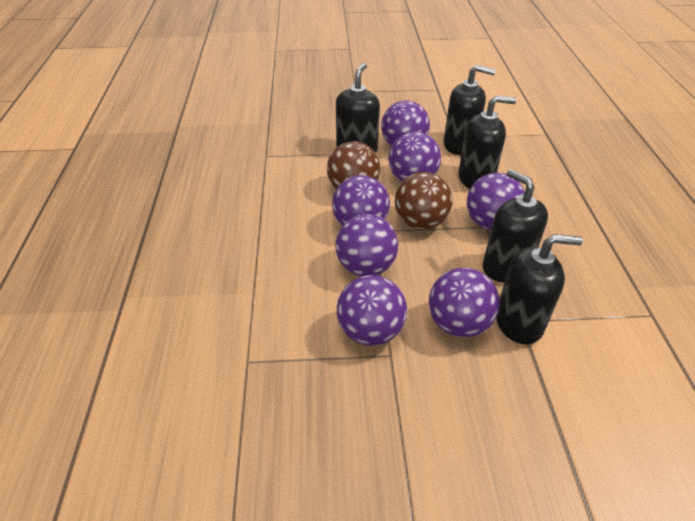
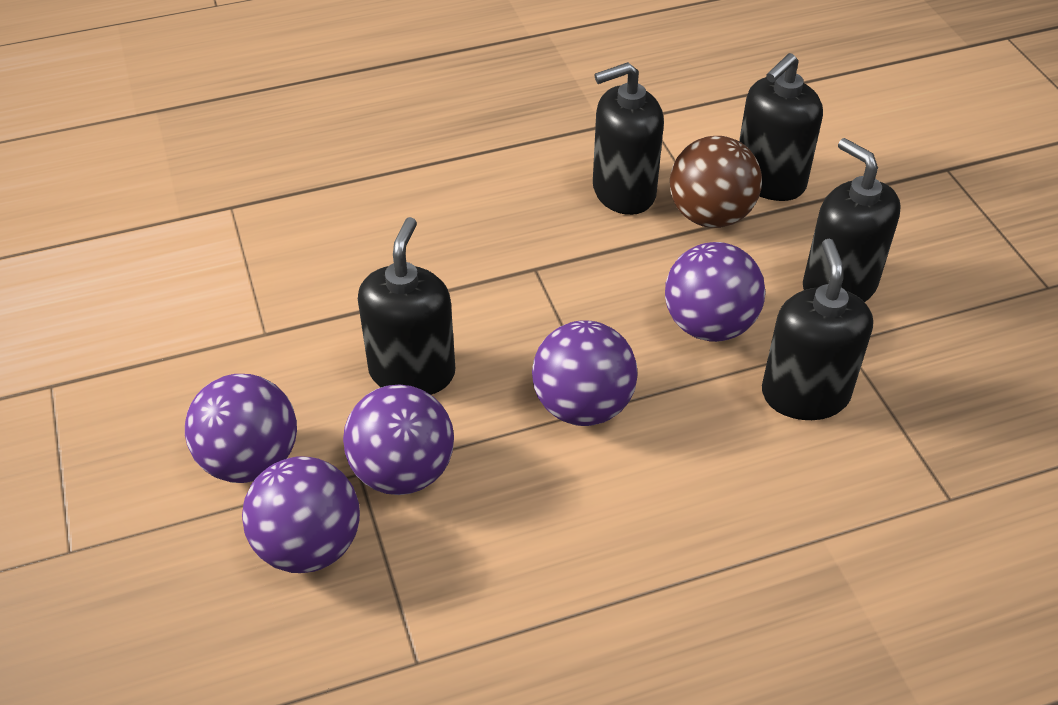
brown ball: [327,141,380,189] [395,172,453,230] = 2 -> [670,136,762,228] = 1
purple ball: [332,175,390,226] [335,214,398,277] [337,275,407,346] [381,100,430,146] [389,132,441,182] [429,268,500,337] [467,173,525,230] = 7 -> [185,374,297,483] [242,456,360,573] [343,384,454,495] [532,320,638,426] [665,242,765,342] = 5

